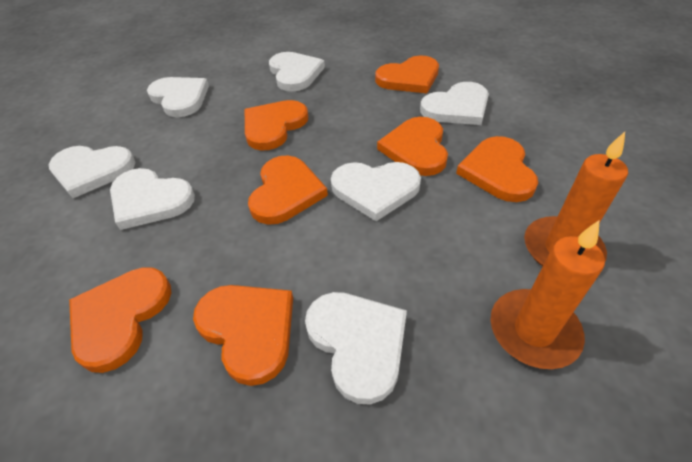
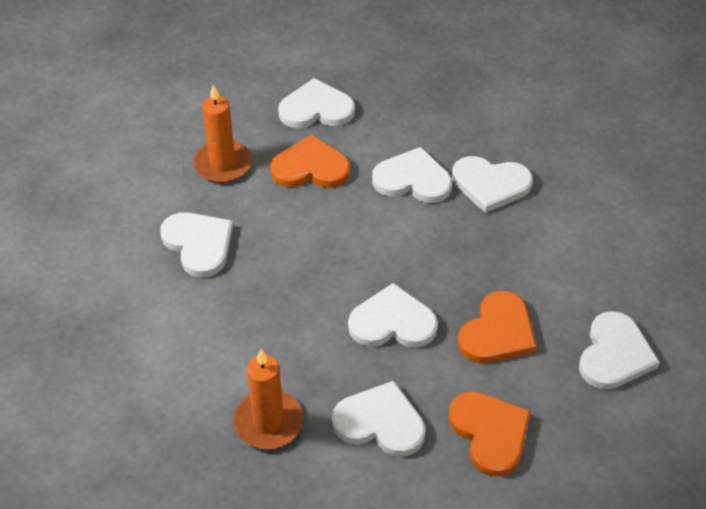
orange heart: [69,267,172,373] [193,285,293,386] [245,100,308,151] [248,156,328,225] [375,56,439,93] [377,117,448,176] [456,136,538,202] = 7 -> [270,134,351,188] [448,391,531,477] [458,291,537,363] = 3

